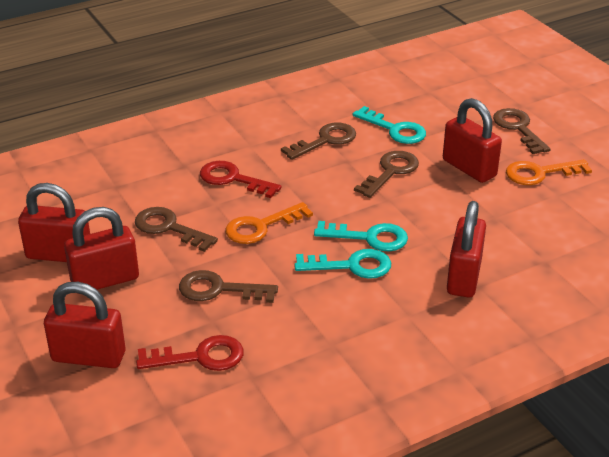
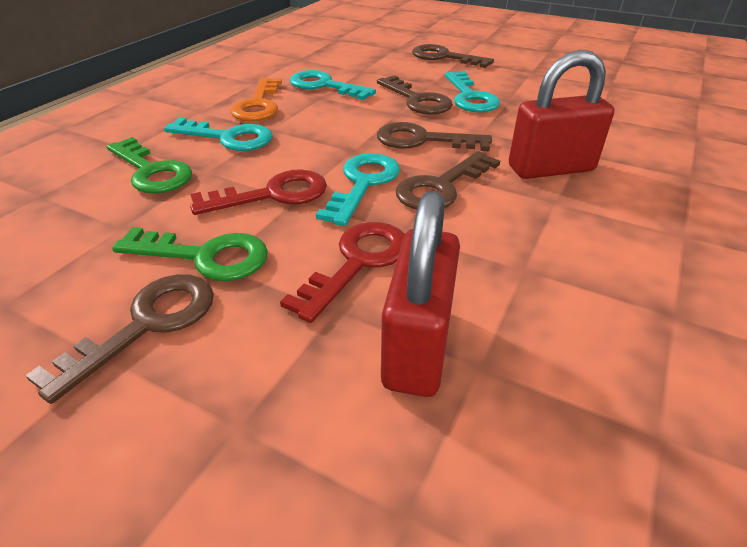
green key: none = 0 -> [107,137,192,193] [112,227,268,281] = 2
orange key: [225,202,313,244] [506,159,592,185] = 2 -> [230,78,282,121] = 1
red padlock: [18,183,90,262] [44,282,125,368] [64,207,139,294] [443,98,502,183] [447,201,486,297] = 5 -> [381,190,460,397] [509,50,614,179] = 2
turquoise key: [294,249,391,279] [314,221,408,251] [353,106,426,144] = 3 -> [164,118,273,151] [290,70,376,100] [316,153,400,226] [445,71,500,112] = 4

